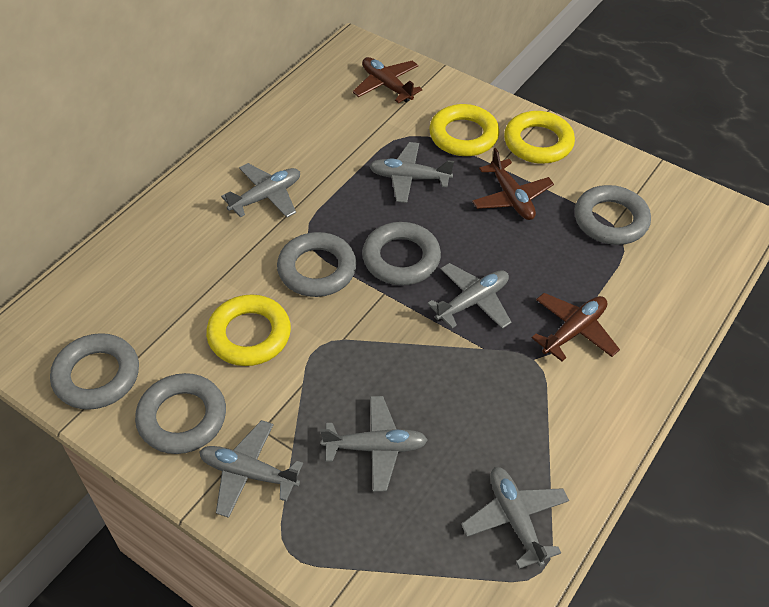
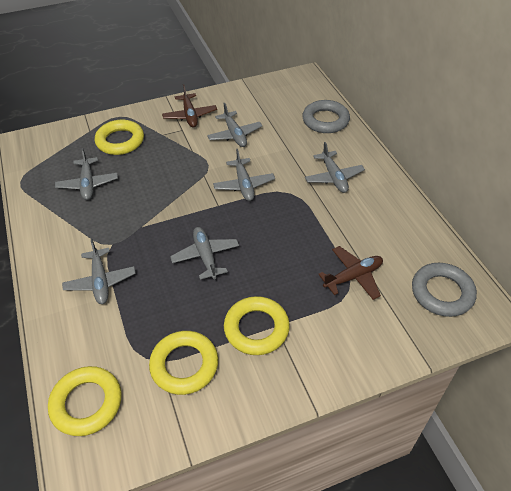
brown plane: [352,57,423,103] [472,148,554,220] [532,293,620,361] = 3 -> [162,84,217,127] [318,246,383,300] = 2
grey ring: [50,333,139,410] [135,373,226,454] [277,232,357,297] [362,222,441,285] [575,185,651,245] = 5 -> [302,100,350,133] [412,263,477,317] = 2
yellow ring: [206,294,291,366] [429,104,499,156] [504,111,575,164] = 3 -> [48,366,122,436] [95,120,144,155] [149,331,218,395] [224,296,290,355] = 4

